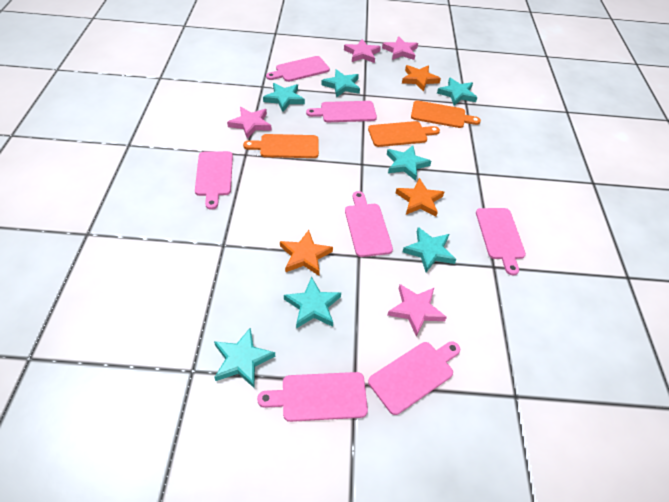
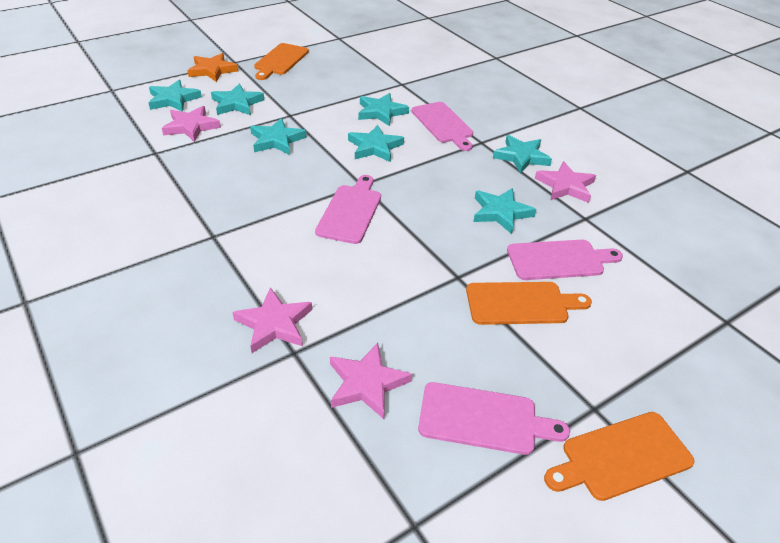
orange star: [280,230,333,276] [396,178,444,217] [402,65,441,92] = 3 -> [187,53,238,82] = 1
pink cutting board: [195,151,233,210] [257,372,368,422] [266,56,330,82] [306,101,377,122] [345,191,393,257] [368,342,460,415] [476,208,526,276] = 7 -> [315,175,381,244] [411,102,473,151] [418,382,570,455] [507,240,623,280] = 4

